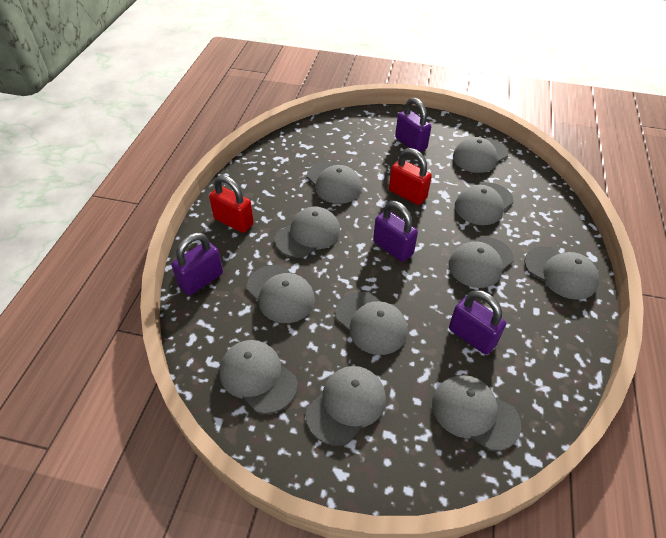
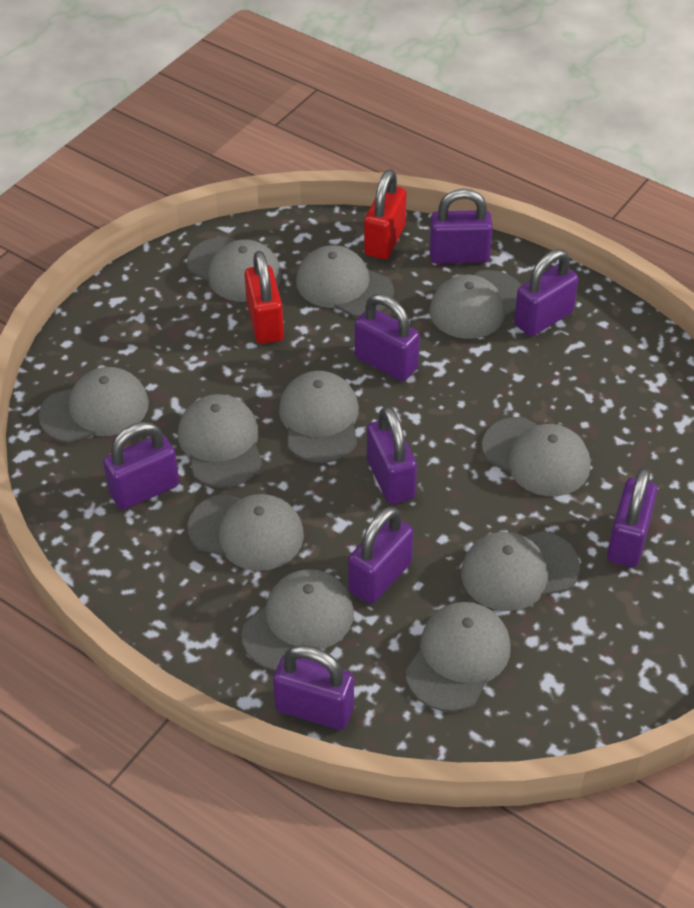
purple padlock: [171,233,223,295] [373,201,418,262] [395,97,431,152] [449,290,506,355] = 4 -> [103,422,179,510] [273,645,354,730] [348,506,413,604] [355,294,420,381] [367,406,417,504] [429,189,493,264] [514,249,578,336] [607,467,658,567] = 8

